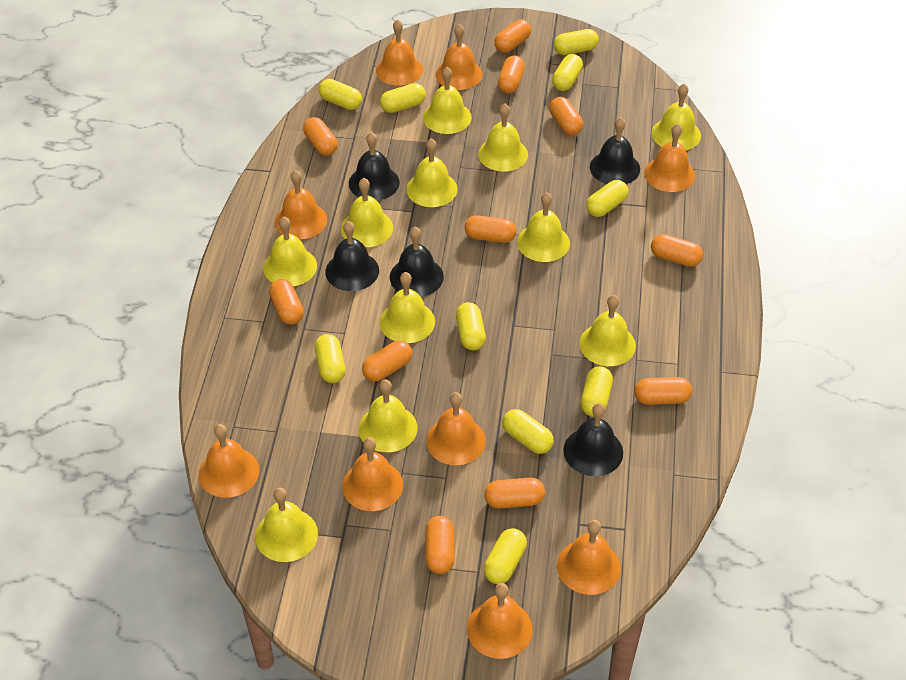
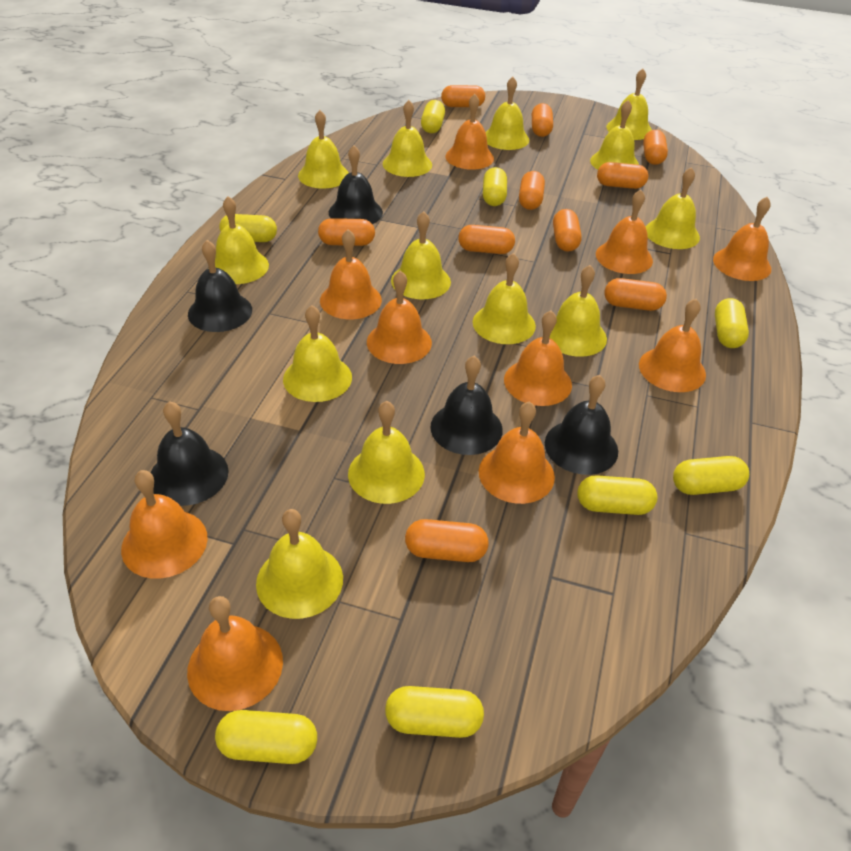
orange bell: [199,424,259,498] [275,170,327,239] [342,437,403,511] [376,19,423,85] [426,392,486,465] [435,24,483,90] [467,583,533,659] [557,520,621,595] [644,124,695,192] = 9 -> [121,470,208,579] [187,596,283,711] [320,229,382,319] [367,270,432,364] [445,94,494,170] [479,401,555,504] [504,310,572,406] [596,190,653,274] [639,299,706,392] [713,197,771,281] = 10
orange capsule: [269,279,304,325] [303,117,338,156] [362,340,412,381] [425,516,455,574] [464,215,516,243] [484,478,545,509] [494,19,531,53] [498,55,525,94] [549,97,583,135] [634,377,692,405] [651,234,703,267] = 11 -> [318,218,375,246] [405,519,489,562] [441,85,485,107] [458,225,515,254] [519,171,545,210] [532,103,553,137] [553,209,582,252] [597,162,648,189] [604,278,667,311] [643,130,668,165] = 10
yellow bell: [255,488,318,562] [263,217,317,286] [341,178,393,247] [359,379,417,452] [380,272,435,343] [406,139,458,207] [423,67,472,134] [478,104,528,172] [517,192,570,262] [579,295,636,366] [652,83,701,150] = 11 -> [215,196,269,284] [256,509,343,619] [283,305,352,402] [298,110,349,189] [348,401,425,504] [383,100,432,177] [391,211,451,299] [473,253,536,344] [486,77,530,150] [550,265,607,357] [590,100,639,170] [607,69,652,140] [646,167,700,249] = 13
yellow capsule: [315,334,346,383] [319,79,362,110] [380,83,426,113] [456,302,486,350] [484,528,527,584] [502,409,554,454] [552,54,583,91] [554,29,599,55] [581,366,613,417] [586,180,628,217] = 10 -> [215,710,317,764] [219,214,277,242] [385,686,484,738] [421,100,445,133] [483,167,507,206] [577,475,657,515] [673,456,749,495] [715,298,749,348] = 8

